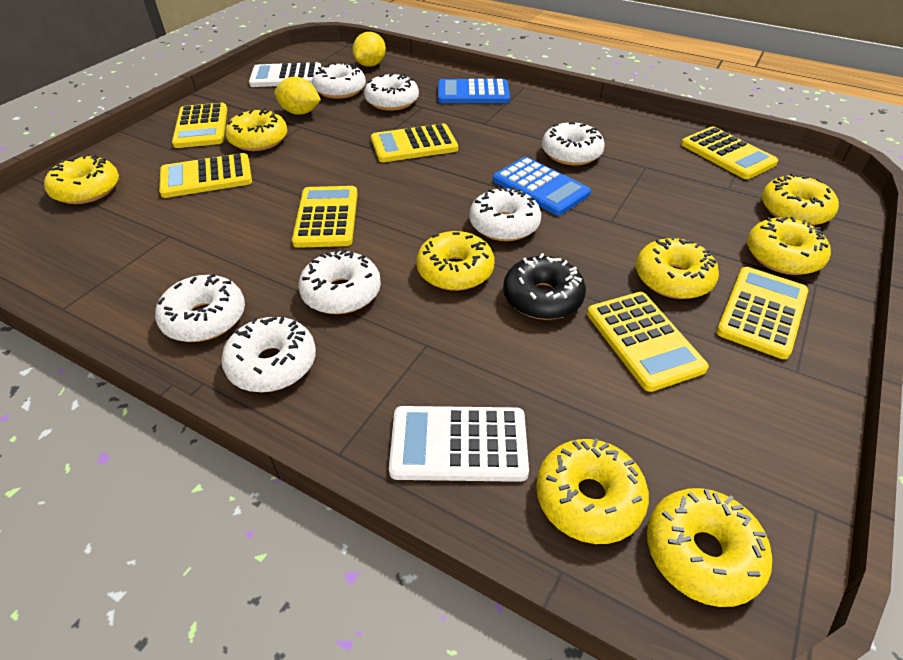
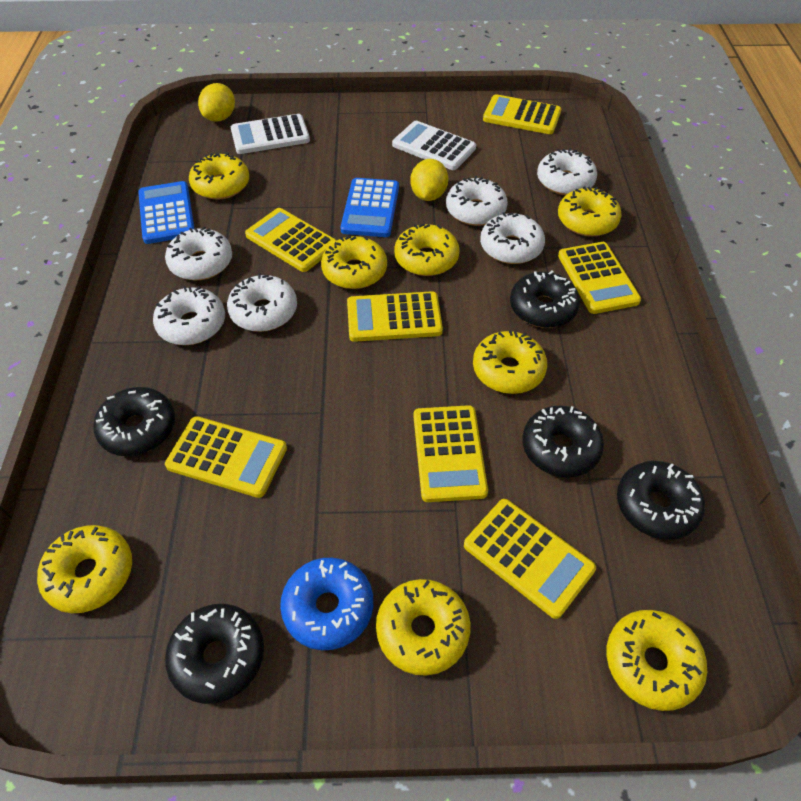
black donut: [503,253,586,320] = 1 -> [93,387,175,456] [165,604,264,704] [510,271,580,328] [522,405,604,477] [617,461,705,540] = 5
blue donut: none = 0 -> [280,558,373,650] = 1
white donut: [155,273,245,342] [221,317,316,392] [298,249,381,314] [312,62,366,99] [364,73,419,111] [469,186,541,241] [542,122,605,165] = 7 -> [153,286,225,345] [165,226,232,280] [227,273,297,332] [446,176,508,226] [480,212,545,264] [537,148,597,195] = 6

